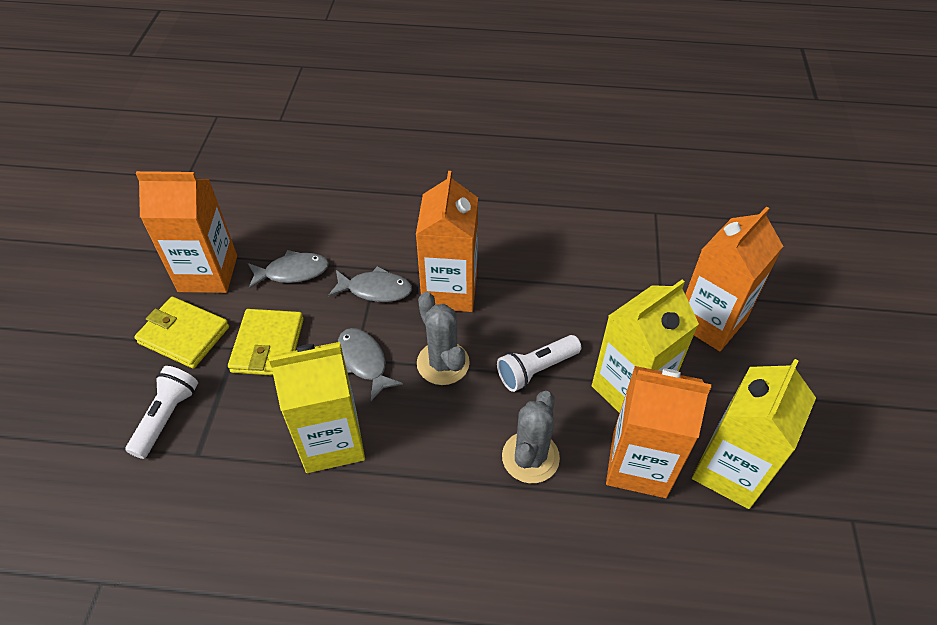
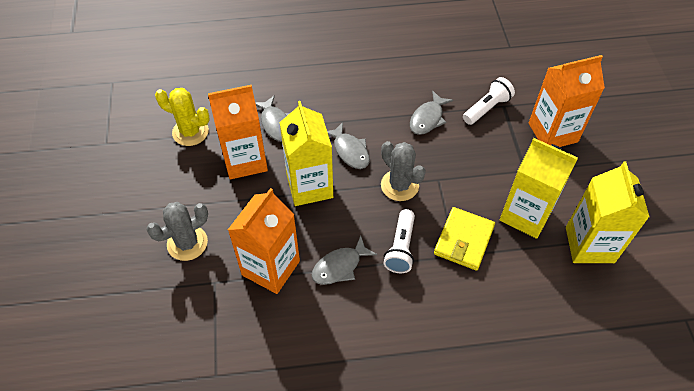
grey fish: [248,250,329,289] [328,266,412,302] [338,328,403,401] = 3 -> [255,95,290,141] [312,236,377,285] [327,122,370,169] [410,91,453,135] = 4
orange carton: [136,171,237,293] [416,171,478,312] [606,366,711,498] [685,206,783,351] = 4 -> [208,85,268,179] [228,188,300,294] [529,55,605,147] = 3
yellow cactus: none = 0 -> [155,88,210,146] = 1
yellow wallet: [134,297,229,369] [228,309,304,376] = 2 -> [434,207,495,271] = 1

